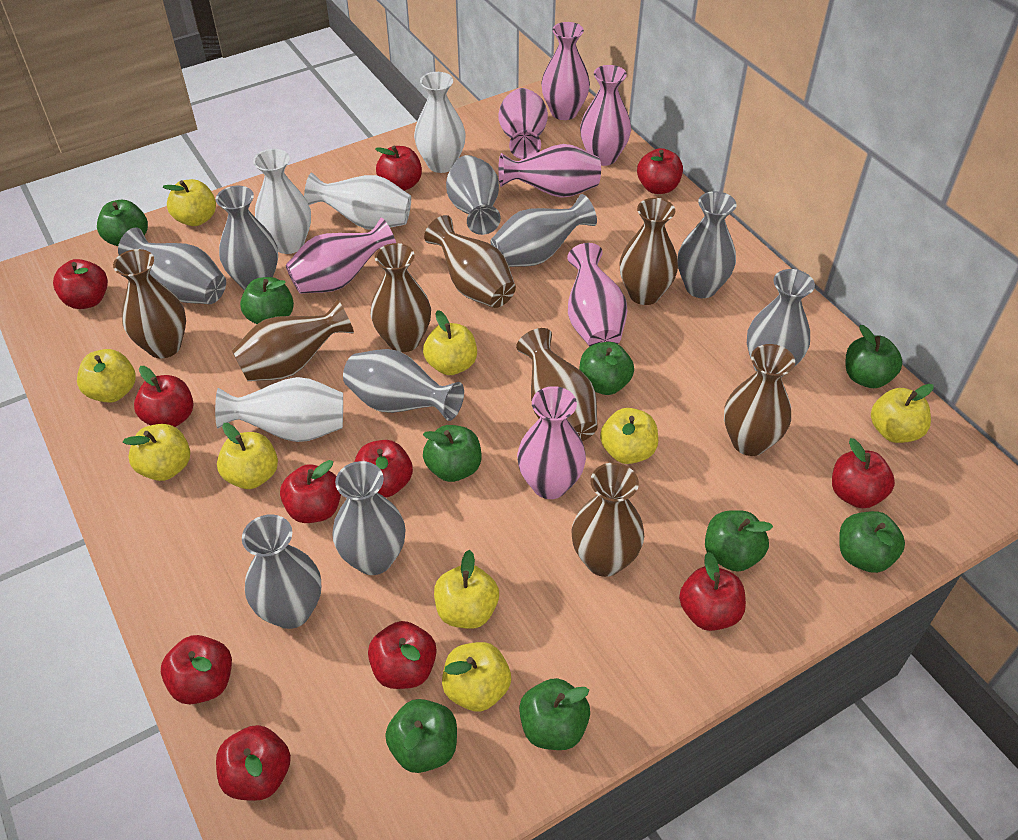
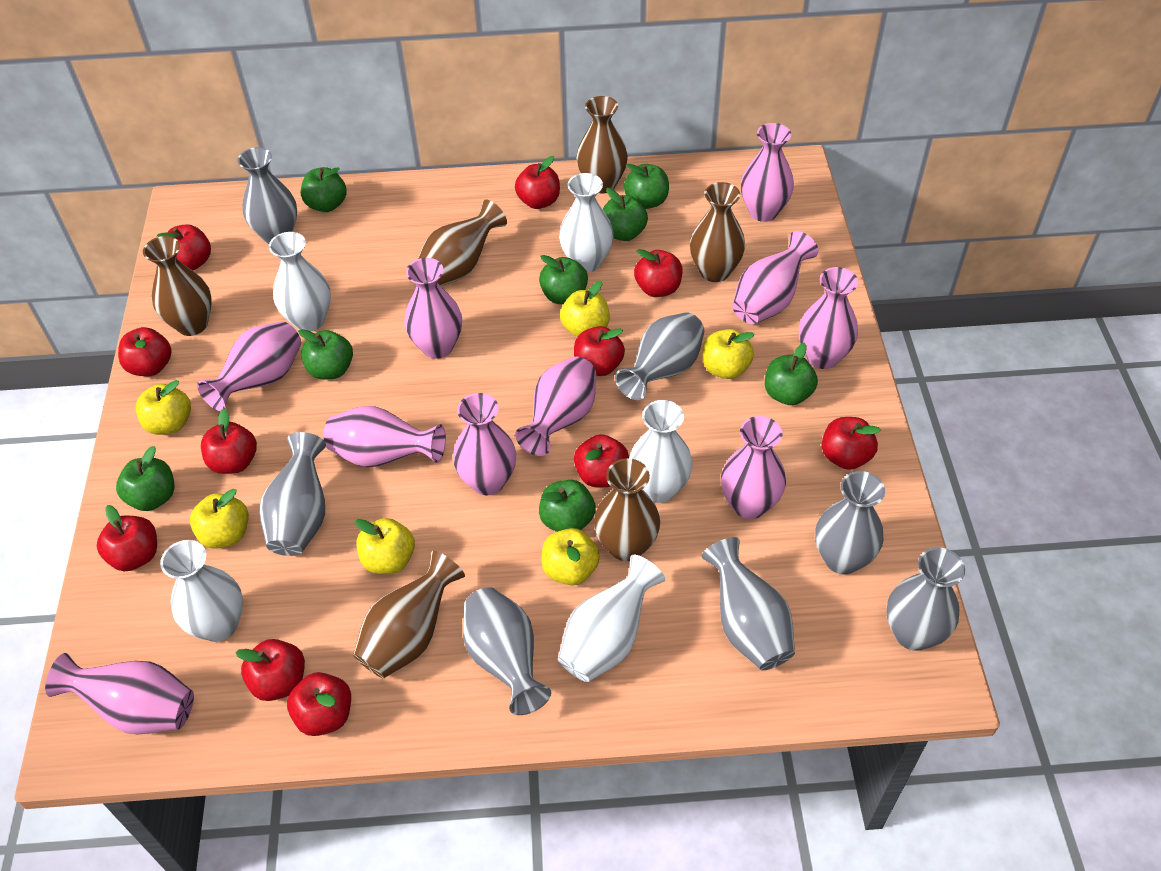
brown vase: [113,249,186,358] [232,299,354,381] [370,243,431,352] [424,215,516,308] [516,328,598,441] [571,463,644,577] [619,198,678,305] [724,344,795,456] = 8 -> [143,236,212,336] [353,551,465,678] [418,200,507,286] [576,96,628,193] [594,458,660,561] [690,182,745,282] = 6
green apple: [97,200,148,246] [240,277,294,324] [385,699,457,773] [423,425,482,482] [519,678,590,750] [579,342,634,395] [705,510,773,572] [839,511,905,573] [846,325,903,388] = 9 -> [116,446,175,511] [298,329,353,380] [301,167,347,212] [539,255,588,304] [539,480,596,532] [603,188,648,241] [624,164,669,209] [765,343,818,405] = 8
grey vase: [118,227,226,304] [216,186,278,290] [242,514,321,629] [332,461,405,575] [343,349,464,421] [446,155,501,235] [491,194,597,267] [678,191,737,298] [747,269,815,371] = 9 -> [237,147,297,244] [259,432,326,556] [463,587,551,715] [615,312,704,400] [701,537,795,670] [815,471,885,575] [886,547,965,651] = 7
pink vase: [286,217,396,294] [498,88,548,159] [498,144,601,198] [517,386,586,499] [541,22,590,120] [567,243,627,347] [580,65,631,166] = 7 -> [45,653,194,735] [197,321,301,411] [324,406,446,467] [404,258,462,359] [453,393,516,495] [515,357,596,456] [721,416,786,519] [732,231,818,324] [741,123,794,222] [799,267,858,369] = 10
white vase: [215,377,343,442] [253,149,311,254] [304,173,411,230] [414,72,466,173] = 4 -> [160,540,243,642] [269,232,331,332] [558,555,665,682] [559,173,614,273] [629,400,693,503] = 5
yellow apple: [77,349,136,403] [123,424,190,481] [163,179,216,226] [217,423,278,489] [423,310,477,375] [434,550,499,629] [442,642,511,712] [600,408,658,464] [871,384,934,443] = 9 -> [136,380,191,435] [190,489,249,549] [355,518,415,574] [542,528,600,585] [560,281,610,337] [703,329,755,379] = 6

